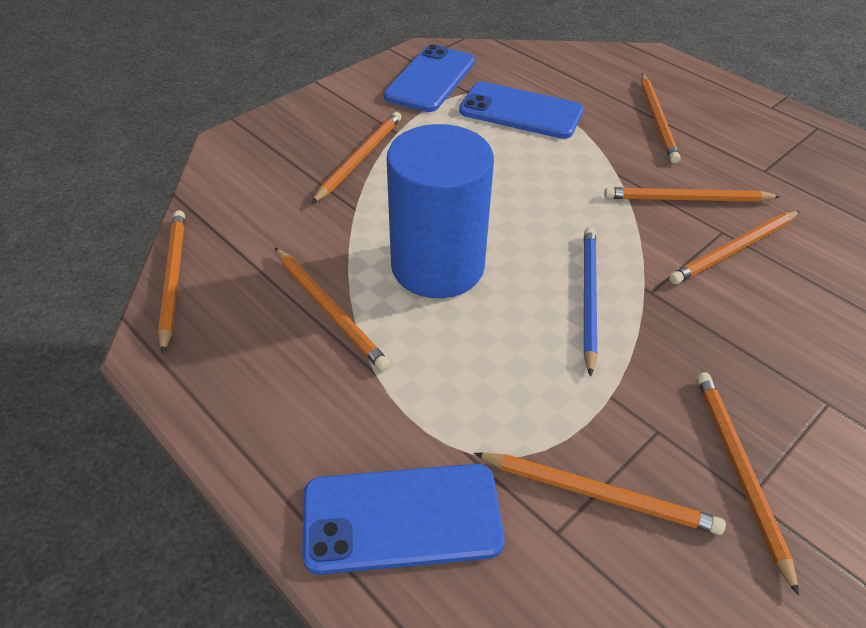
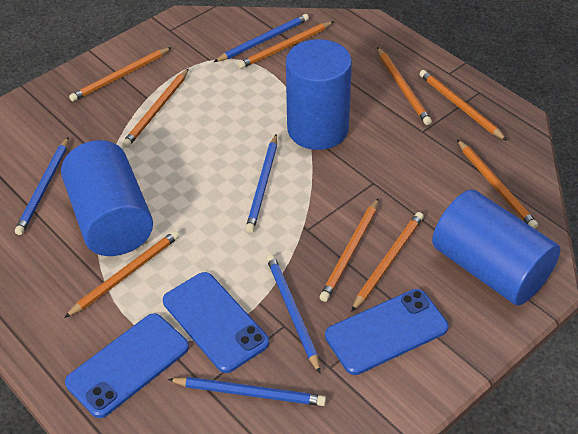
blue cylinder: [387,124,494,298] = 1 -> [61,140,153,256] [286,39,352,150] [432,190,561,305] = 3
blue pencil: [584,227,597,377] = 1 -> [15,137,69,235] [168,377,326,406] [214,14,309,62] [245,134,277,233] [267,254,320,373] = 5
orange pencil: [158,210,185,354] [275,248,390,371] [311,112,401,204] [474,453,726,535] [604,187,781,202] [641,74,681,164] [669,211,800,284] [697,372,799,596] = 8 -> [64,230,180,318] [69,47,172,102] [122,68,189,148] [238,21,334,69] [320,198,379,302] [351,212,424,312] [377,47,432,125] [420,70,507,141] [457,139,538,229] = 9

